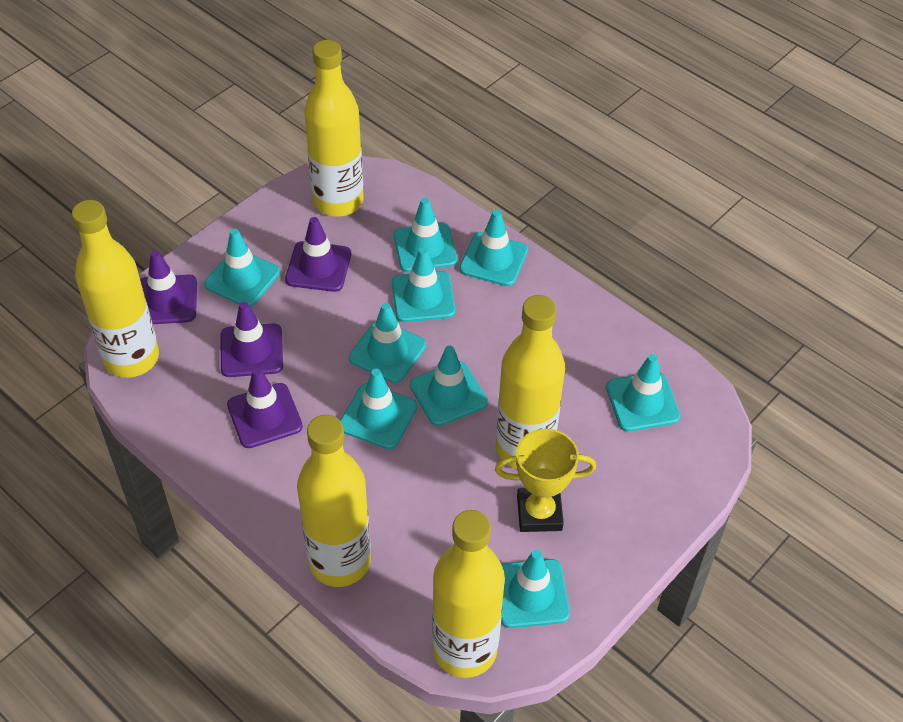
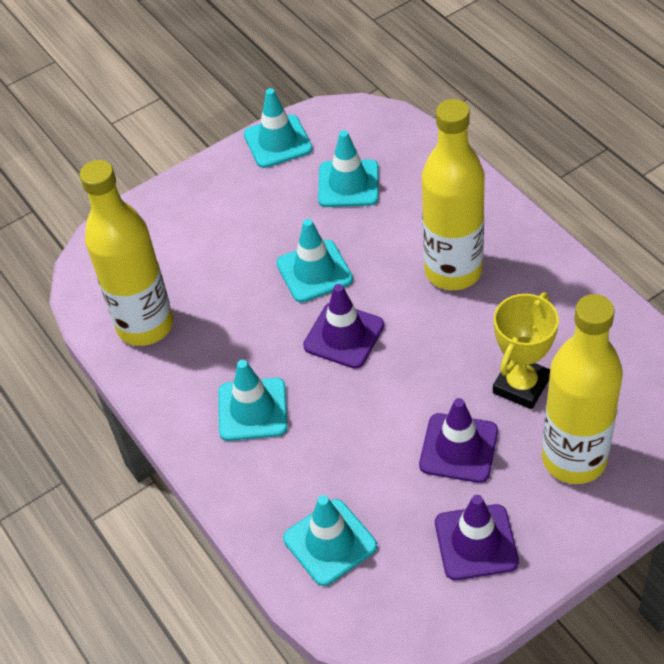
purple traffic cone: [140,250,197,324] [221,302,283,377] [227,368,303,448] [285,217,351,292] = 4 -> [303,284,384,369] [419,398,498,483] [435,495,519,580] = 3
turquoise traffic cone: [204,228,280,307] [340,369,417,449] [349,303,426,383] [392,248,455,322] [394,198,457,272] [410,346,488,426] [459,210,528,286] [501,550,570,628] [606,354,680,432] = 9 -> [218,360,288,441] [244,88,312,168] [276,219,353,302] [283,495,377,586] [318,130,379,207] = 5
yellow bottle: [72,200,159,378] [297,415,371,587] [304,40,364,217] [432,510,505,678] [496,295,565,469] = 5 -> [80,160,173,346] [422,99,485,290] [542,294,623,484] = 3

